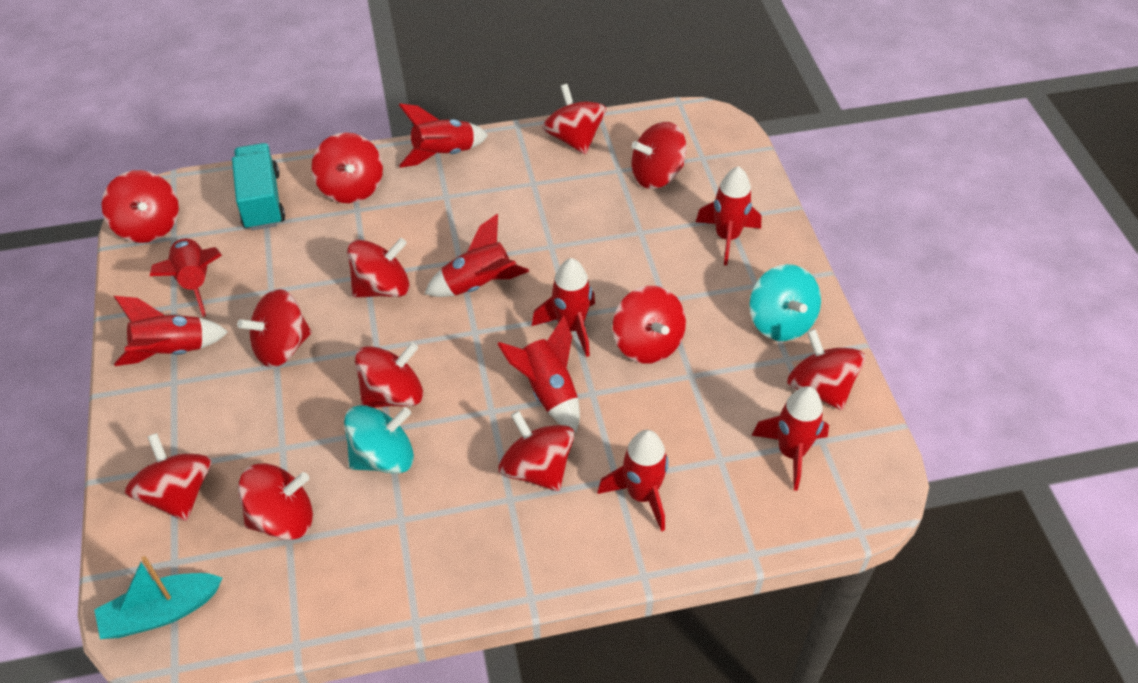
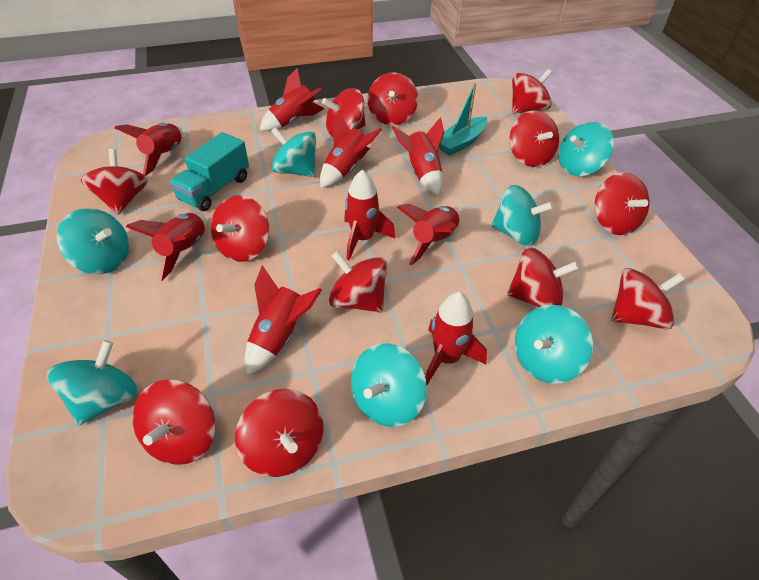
turquoise spinning top: [344,405,414,474] [750,264,821,341] = 2 -> [47,340,138,425] [57,208,129,274] [271,127,316,177] [351,343,427,427] [491,185,554,246] [514,305,593,384] [558,122,614,176] = 7

